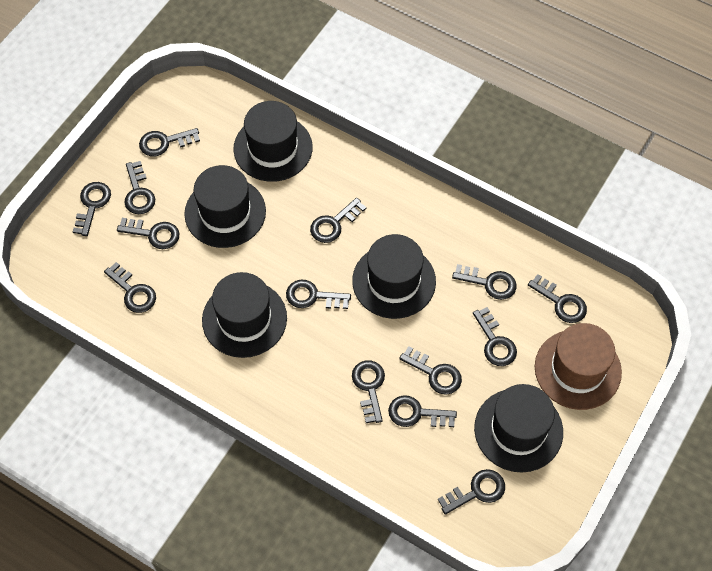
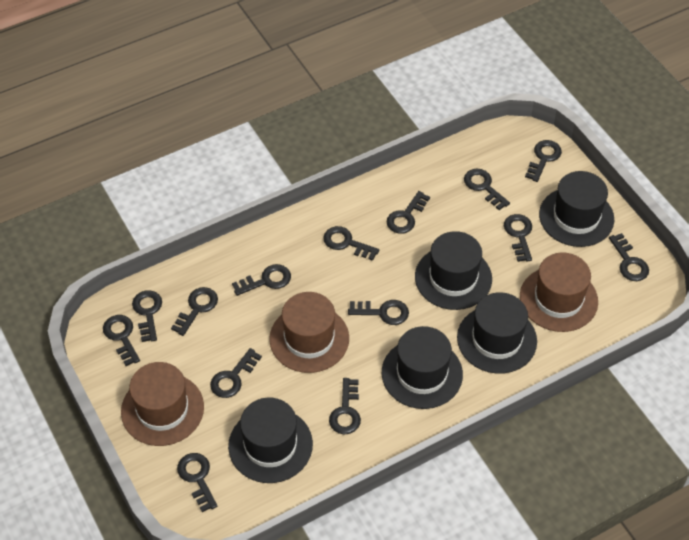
brown hat: [535,323,622,410] = 1 -> [121,362,204,446] [269,292,349,373] [520,253,598,332] = 3

